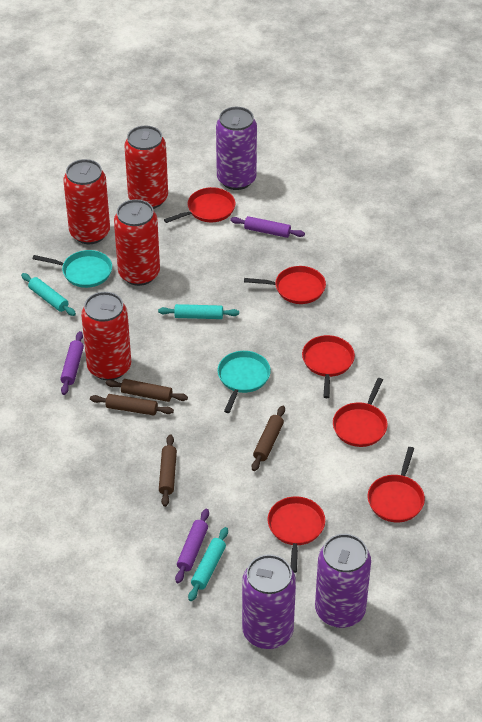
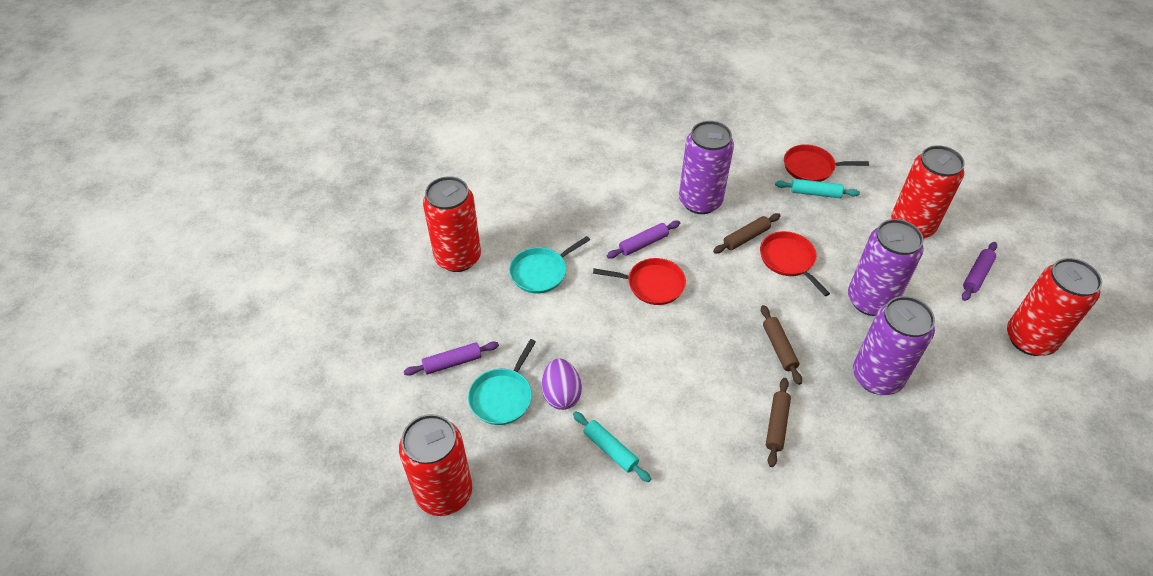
brown rolling pin: [90,394,174,415] [106,379,188,402] [159,434,177,507] [252,406,285,471] = 4 -> [713,213,781,253] [761,305,802,385] [766,378,791,467] = 3
purple egg: none = 0 -> [542,359,582,410] = 1
red pan: [164,187,235,223] [244,266,326,304] [268,496,325,573] [302,335,355,398] [333,378,388,447] [368,447,425,523] = 6 -> [593,258,686,305] [760,231,830,296] [784,144,869,182] = 3
turquoise rolling pin: [21,273,76,316] [158,304,239,319] [188,527,228,601] = 3 -> [573,411,651,482] [775,179,860,198] = 2

